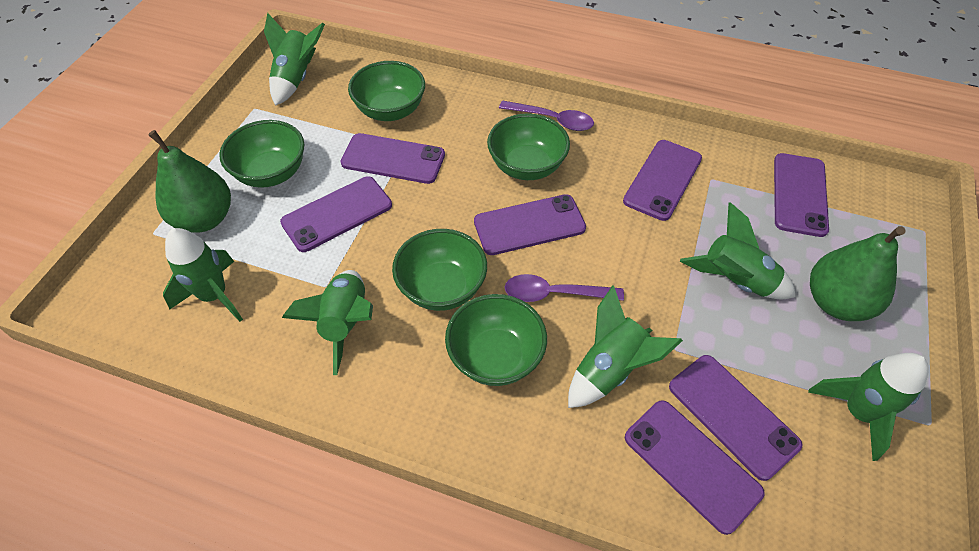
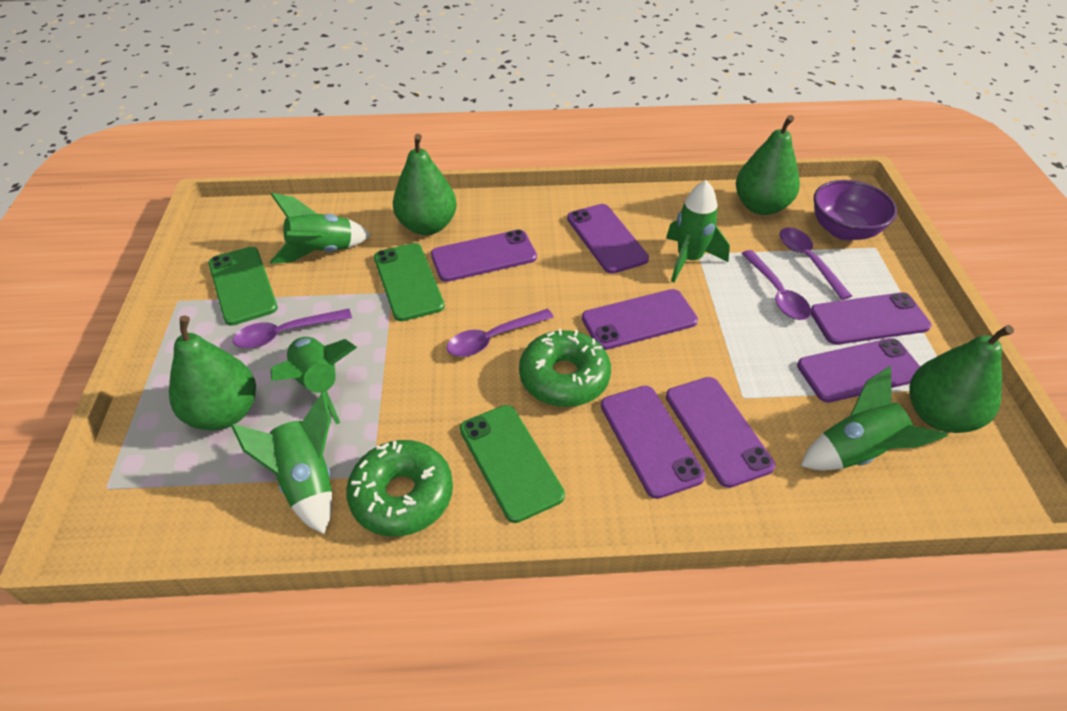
green bowl: [219,120,304,188] [348,61,425,121] [392,229,487,311] [445,294,547,386] [487,113,570,180] = 5 -> none = 0
green donut: none = 0 -> [346,440,453,537] [519,329,611,407] = 2
green pear: [148,130,231,233] [810,226,906,321] = 2 -> [169,316,256,431] [393,134,457,235] [736,115,800,215] [909,325,1014,433] = 4
green phone: none = 0 -> [208,247,278,326] [374,243,445,321] [460,405,565,523] = 3
green rocket: [163,228,243,322] [264,13,325,106] [282,270,373,375] [568,285,683,408] [680,202,796,300] [808,353,929,461] = 6 -> [231,392,332,534] [270,193,371,264] [271,337,357,424] [666,180,730,283] [801,366,947,470] = 5
purple bowl: none = 0 -> [814,180,897,241] = 1
purple spoon: [499,100,594,131] [505,274,624,302] = 2 -> [233,309,352,348] [447,309,554,357] [741,250,811,320] [780,227,852,300] = 4

